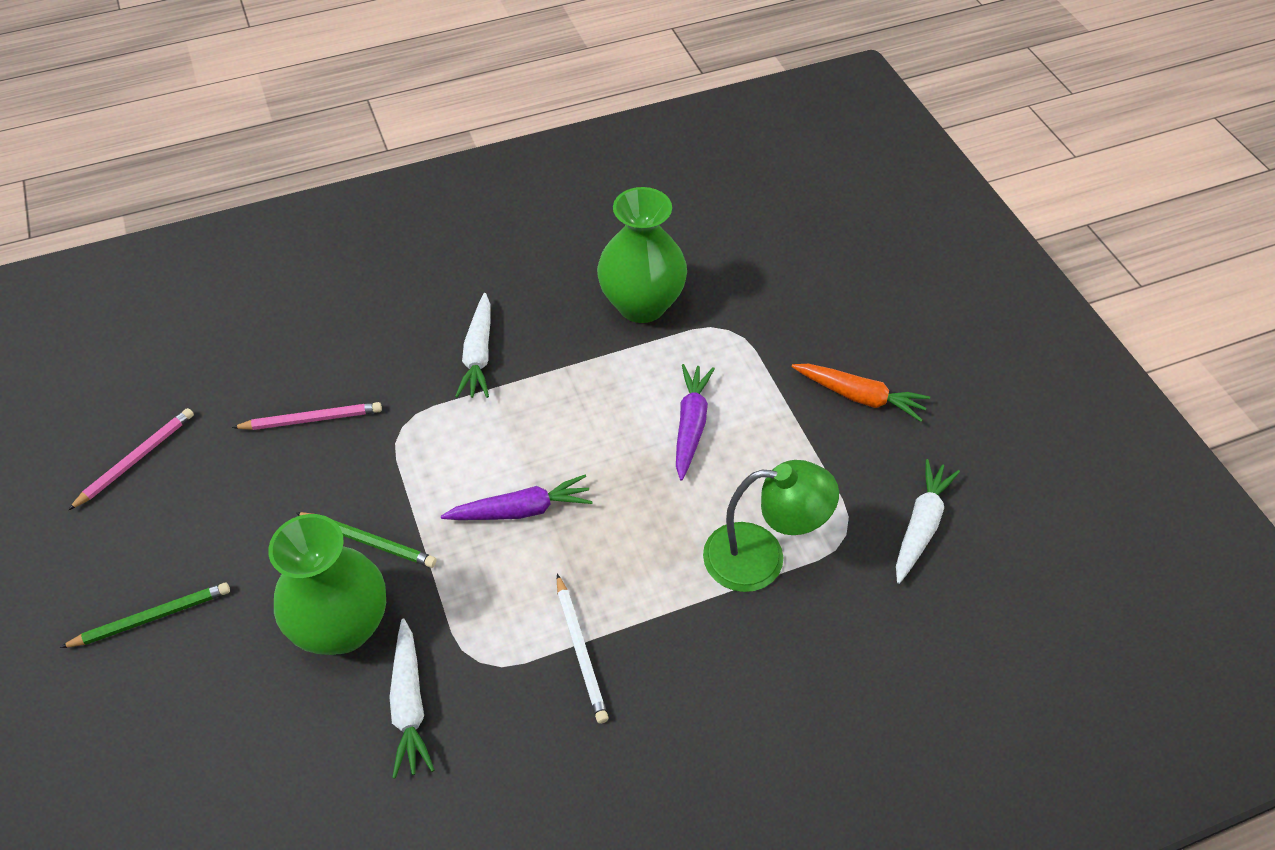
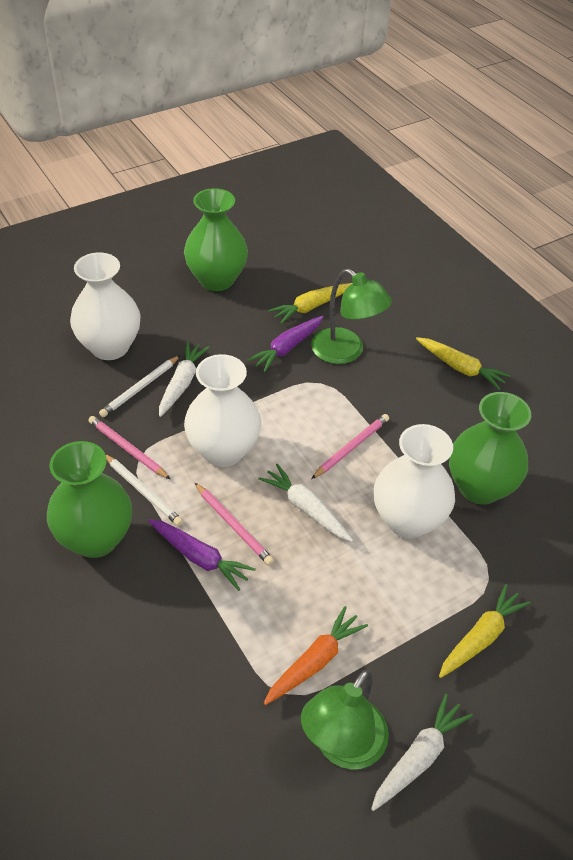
green lamp: [703,460,839,592] = 1 -> [301,670,389,769] [311,269,392,364] = 2
green pencil: [60,582,230,648] [295,512,436,568] = 2 -> none = 0
green vase: [268,514,386,655] [597,187,687,323] = 2 -> [47,441,132,558] [184,188,248,291] [449,392,531,505] = 3
pink pencil: [68,408,194,510] [232,402,382,430] = 2 -> [88,416,171,480] [195,483,274,565] [311,414,389,479] = 3
white pencil: [557,574,609,724] = 1 -> [99,355,180,417] [105,454,183,526] = 2
white vase: none = 0 -> [70,252,141,360] [184,354,261,467] [374,424,455,539] = 3
yellow carrot: none = 0 -> [268,283,353,324] [416,337,511,390] [439,584,531,678] = 3

